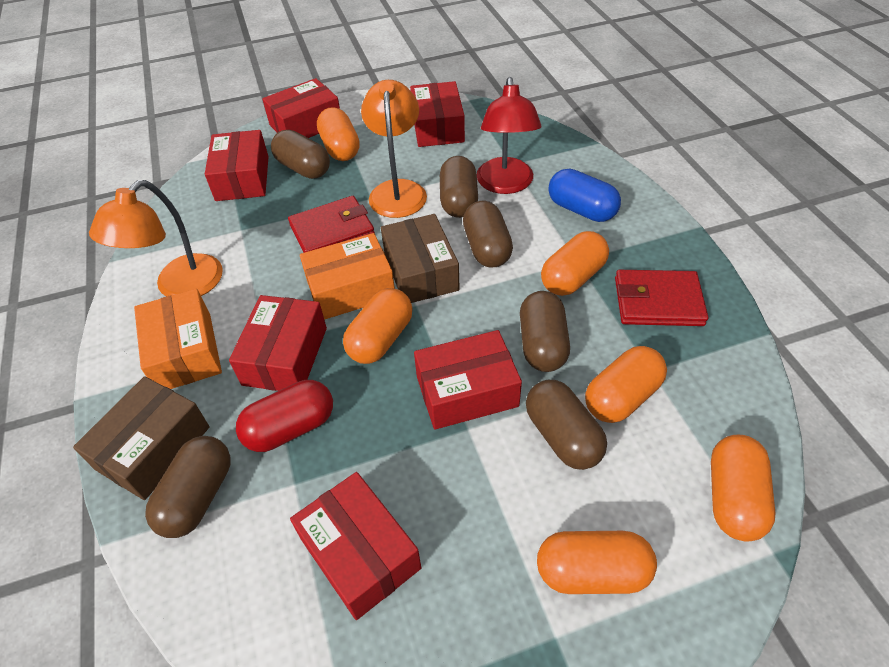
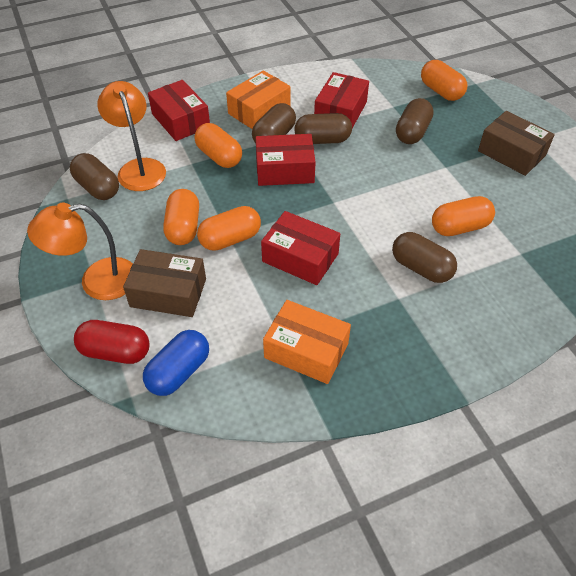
brown capsule: [145,436,231,538] [271,130,330,179] [440,156,478,218] [463,201,513,268] [520,291,570,372] [526,380,607,470] = 6 -> [70,153,119,200] [252,103,296,143] [294,113,352,144] [392,232,457,283] [396,98,434,144] = 5
orange capsule: [317,107,360,161] [343,288,412,364] [537,531,657,594] [541,231,609,296] [585,346,667,423] [711,435,776,541] = 6 -> [163,189,199,245] [194,123,242,168] [197,206,261,251] [421,60,467,101] [432,196,495,236] = 5
red box: [205,130,269,201] [229,295,327,391] [262,78,340,138] [290,472,421,620] [410,81,465,147] [414,330,522,430] = 6 -> [148,80,210,141] [256,134,315,186] [261,211,340,285] [314,72,369,128] = 4
red lamp: [477,77,541,194] = 1 -> none = 0
red wallet: [288,196,375,253] [615,270,708,326] = 2 -> none = 0

